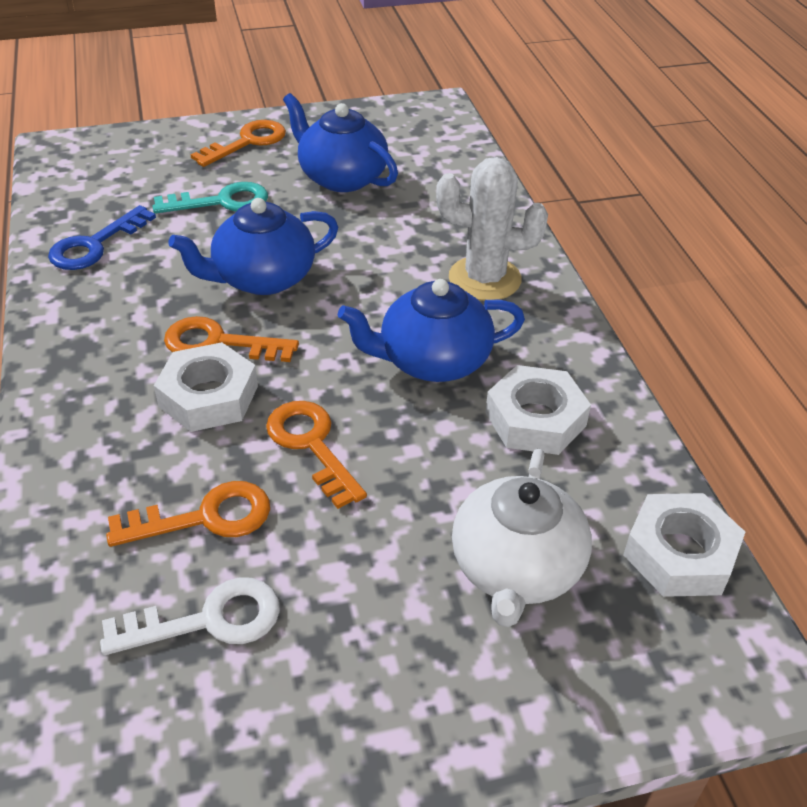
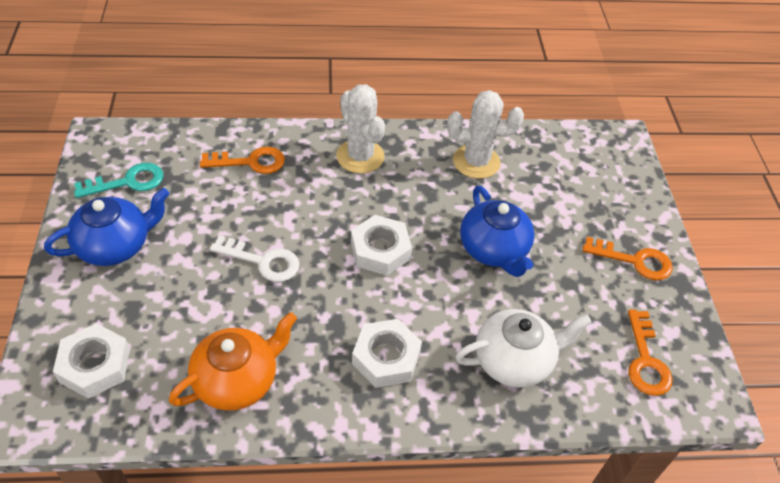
blue key: [48,205,156,270] = 1 -> none = 0
blue teapot: [169,198,338,295] [283,93,398,192] [338,279,525,382] = 3 -> [44,188,170,266] [460,186,535,277] = 2
orange key: [106,481,270,547] [164,316,299,362] [191,120,286,167] [266,401,367,509] = 4 -> [200,147,285,174] [582,237,673,280] [628,309,673,396] = 3
orange teapot: none = 0 -> [169,312,297,411] = 1
white cactus: [436,157,548,301] = 1 -> [336,84,385,174] [447,90,524,179] = 2

